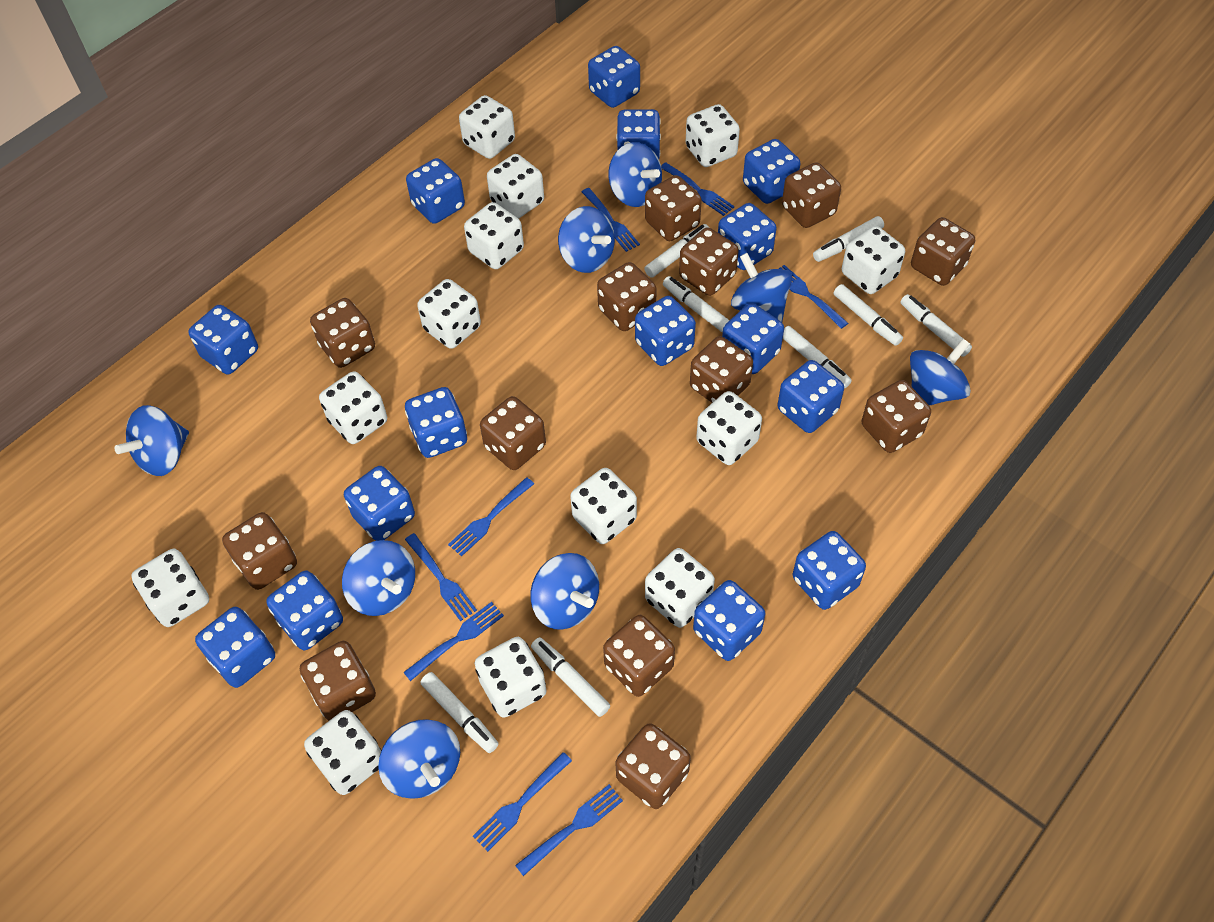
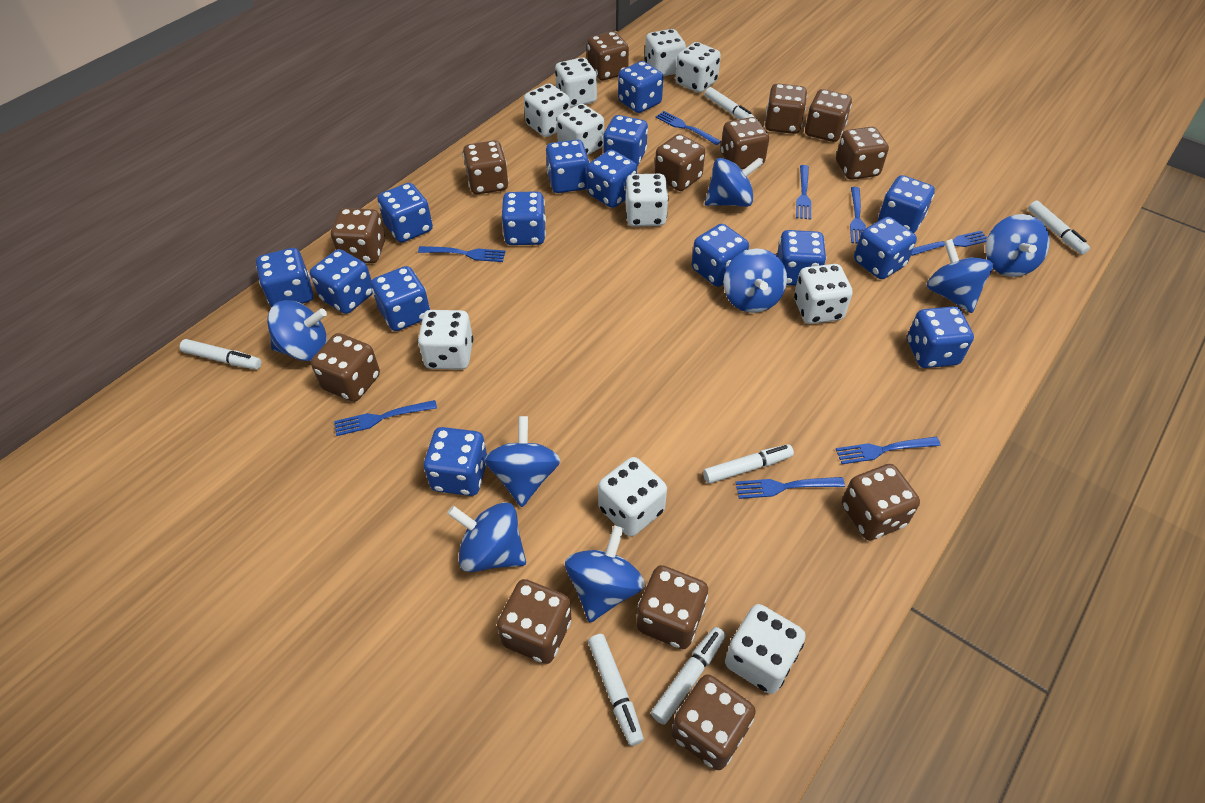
white dice: [131,549,209,627] [304,710,381,795] [319,371,387,444] [417,279,481,349] [459,95,515,159] [464,202,524,269] [475,637,547,718] [487,154,544,219] [570,468,637,544] [645,548,715,628] [686,104,740,167] [696,391,762,465] [842,226,905,294] = 13 -> [418,310,473,370] [524,84,570,137] [555,57,597,108] [557,104,604,155] [598,457,667,537] [625,174,669,227] [645,29,686,76] [675,42,721,93] [725,604,806,694] [794,264,853,324] = 10
white marker: [420,672,499,753] [531,637,610,717] [644,224,709,278] [663,276,730,333] [783,326,852,388] [813,216,884,262] [834,284,903,346] [900,294,972,357] = 8 -> [180,339,261,370] [588,634,644,746] [651,627,726,725] [703,444,794,484] [705,87,755,119] [1028,201,1090,255] = 6

